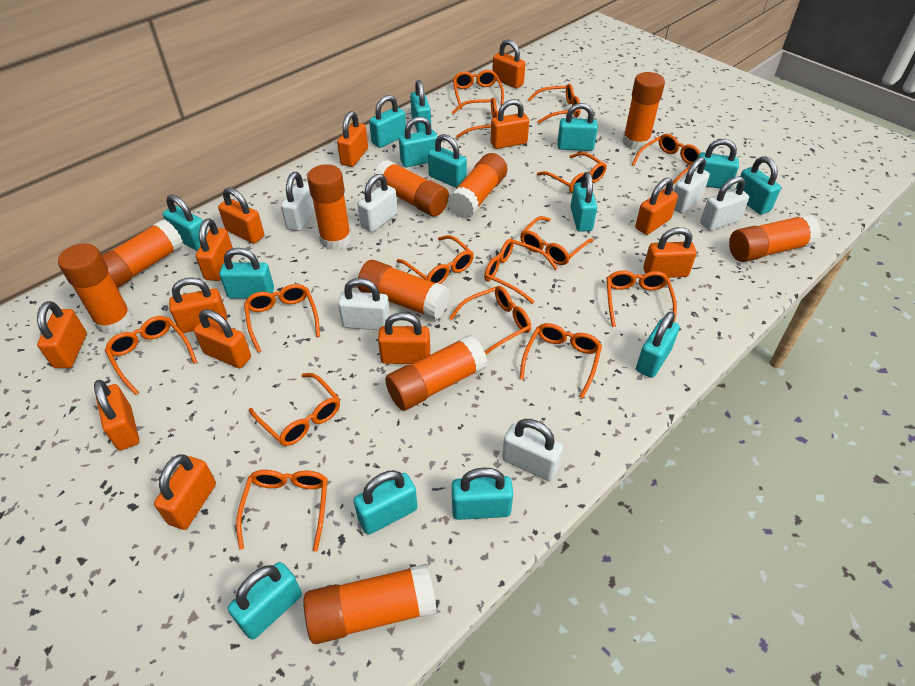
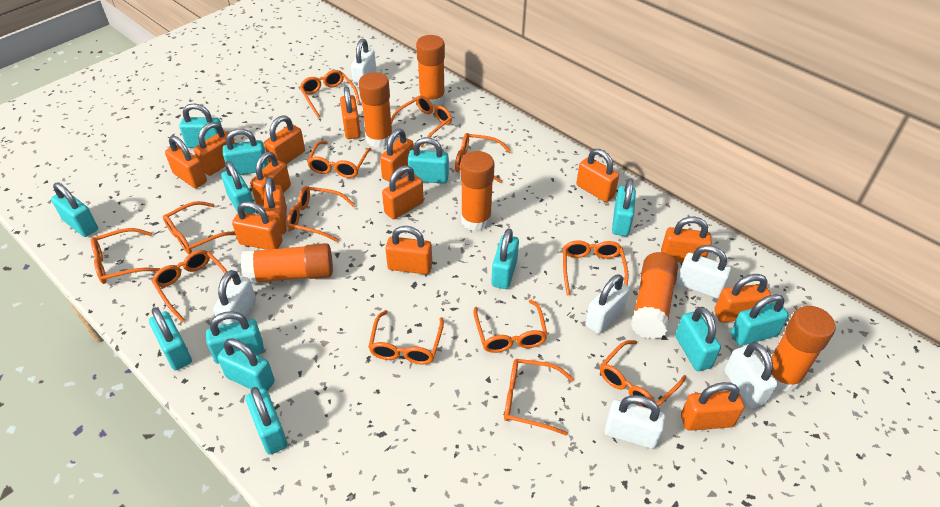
orange glasses: [105,316,197,395] [236,470,328,552] [244,284,320,353] [249,373,340,446] [396,235,474,284] [449,286,531,355] [452,98,498,138] [453,70,504,110] [484,238,558,304] [519,323,602,398] [520,216,594,265] [528,84,581,124] [537,152,607,194] [607,270,677,327] [632,134,701,185] = 15 -> [91,228,160,284] [152,250,231,322] [163,201,236,254] [287,186,355,242] [299,70,360,118] [307,141,371,178] [368,310,444,365] [391,95,452,147] [455,133,511,183] [474,300,548,353] [504,359,574,436] [563,240,628,296] [600,340,686,409] = 13
orange glue stick: [58,243,132,334] [102,219,183,288] [304,564,437,644] [307,164,351,250] [358,260,450,320] [374,160,449,216] [385,335,487,411] [447,153,507,218] [622,72,665,150] [729,214,821,262] = 10 -> [241,243,333,284] [359,72,393,148] [416,35,445,106] [461,151,495,231] [631,252,678,339] [771,306,835,392] = 6
orange padlock: [37,301,87,368] [94,380,139,450] [154,454,216,530] [169,277,227,333] [194,309,251,368] [196,218,233,281] [218,187,264,244] [337,111,368,167] [378,312,430,364] [490,99,529,149] [492,39,525,89] [635,178,678,235] [643,227,697,278] = 13 -> [165,136,207,188] [194,122,235,176] [232,201,282,250] [250,152,291,207] [264,115,305,164] [264,177,287,234] [340,86,361,139] [380,129,414,182] [382,165,424,219] [385,226,432,274] [576,149,619,202] [661,217,712,263] [681,382,744,431] [714,274,771,323] = 14
turquoise padlock: [163,195,207,251] [220,248,274,299] [228,562,302,640] [354,470,418,535] [369,95,406,148] [399,117,438,167] [410,80,431,132] [428,134,467,188] [452,468,513,520] [557,103,598,151] [571,172,597,232] [636,312,680,378] [698,139,739,190] [736,156,781,215] = 14 -> [51,182,98,237] [149,307,192,371] [179,103,222,148] [206,311,264,364] [217,338,275,391] [221,161,255,214] [223,129,268,175] [246,387,288,455] [408,137,449,184] [491,228,519,289] [612,178,636,236] [675,307,721,371] [731,294,789,346] = 13

